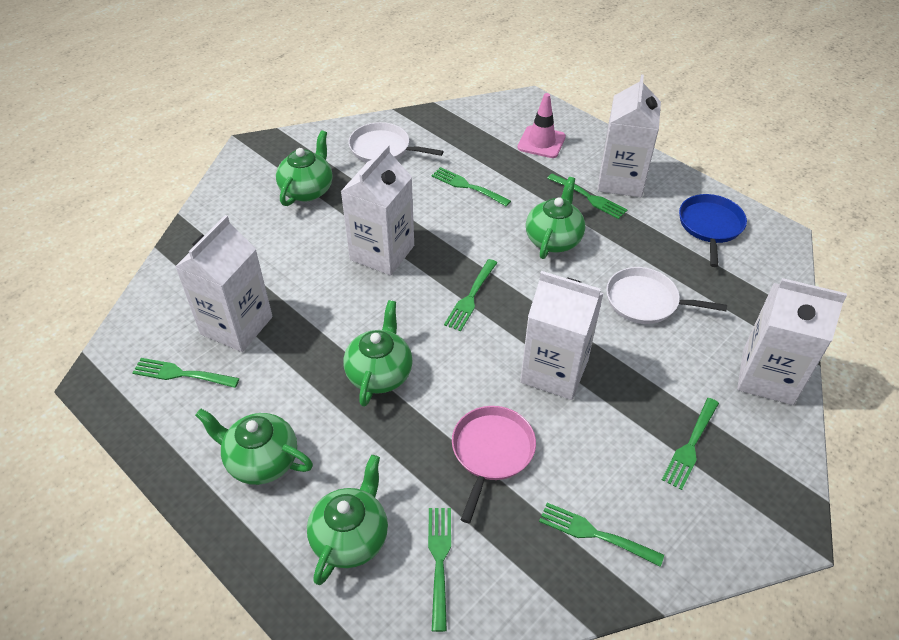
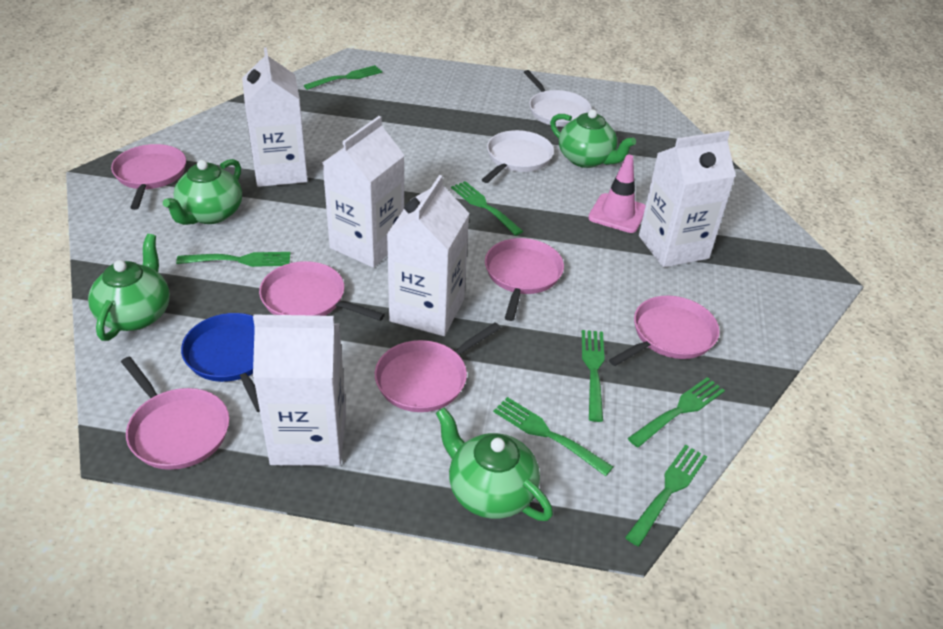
green teapot: [195,408,313,485] [276,130,333,206] [307,455,388,585] [343,300,413,407] [526,177,585,259] = 5 -> [88,234,170,341] [163,159,242,225] [436,407,553,521] [550,109,636,168] = 4
pink pan: [452,406,536,523] = 1 -> [111,144,186,210] [121,357,229,470] [259,261,385,321] [375,323,501,412] [485,238,564,321] [609,296,720,366] = 6

